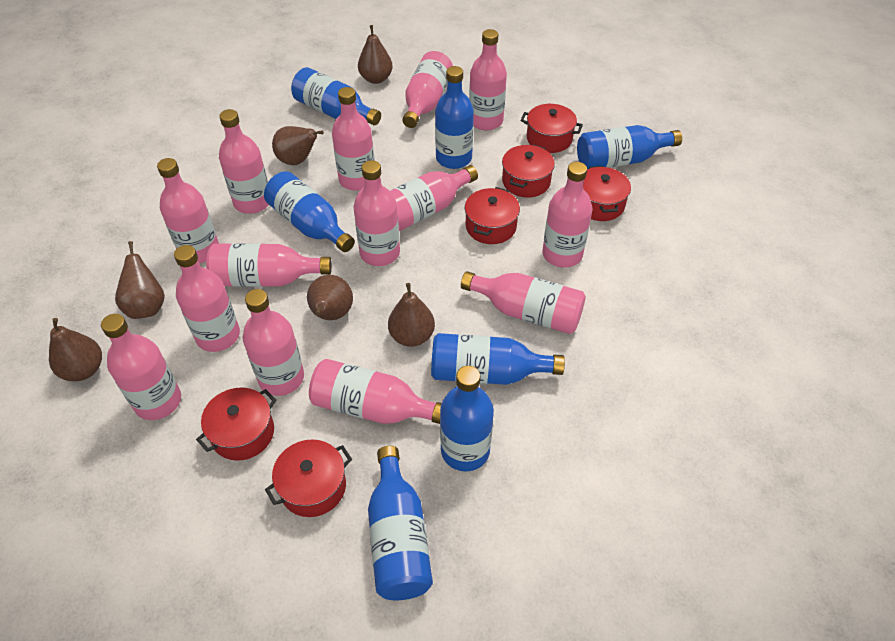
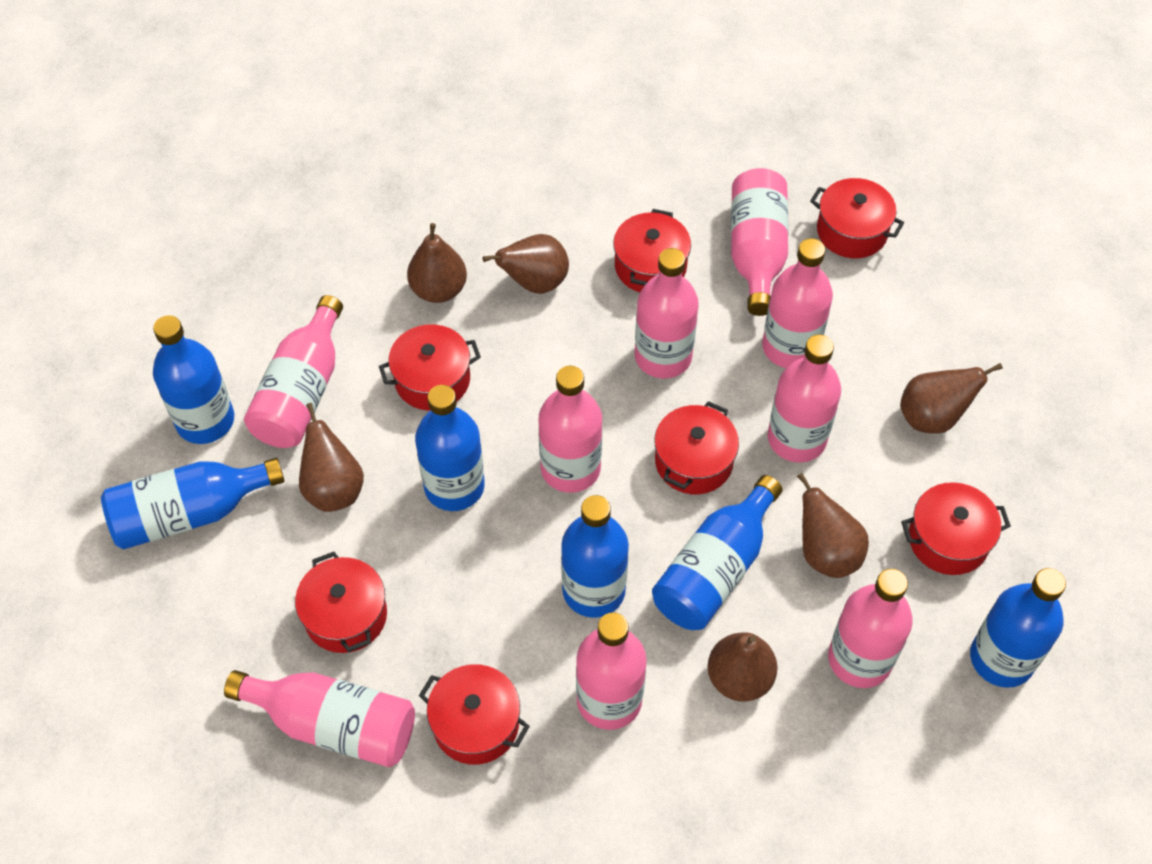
blue bottle: [264,171,355,252] [291,67,381,125] [368,446,433,600] [431,333,565,385] [435,66,474,169] [440,366,494,471] [577,125,682,169] = 7 -> [101,458,285,550] [153,315,234,444] [415,385,485,511] [561,495,629,618] [652,475,783,630] [970,568,1066,688] = 6
pink bottle: [101,314,181,420] [157,158,219,263] [174,245,240,352] [206,243,332,287] [219,109,269,214] [243,289,304,396] [309,359,442,424] [332,87,375,191] [353,160,400,266] [390,165,478,231] [402,51,453,128] [461,271,586,334] [469,29,507,130] [542,162,592,268] = 14 -> [224,670,415,767] [244,295,343,448] [539,366,602,493] [576,612,647,730] [635,248,699,378] [731,168,788,316] [762,238,833,368] [768,334,841,463] [828,569,913,688] = 9
red pot: [196,387,276,461] [265,440,352,517] [465,187,520,244] [502,144,555,198] [521,104,583,153] [583,166,631,221] = 6 -> [295,552,387,653] [379,324,481,411] [419,664,530,764] [613,209,691,292] [654,401,739,494] [810,178,904,258] [901,482,1011,575] = 7

